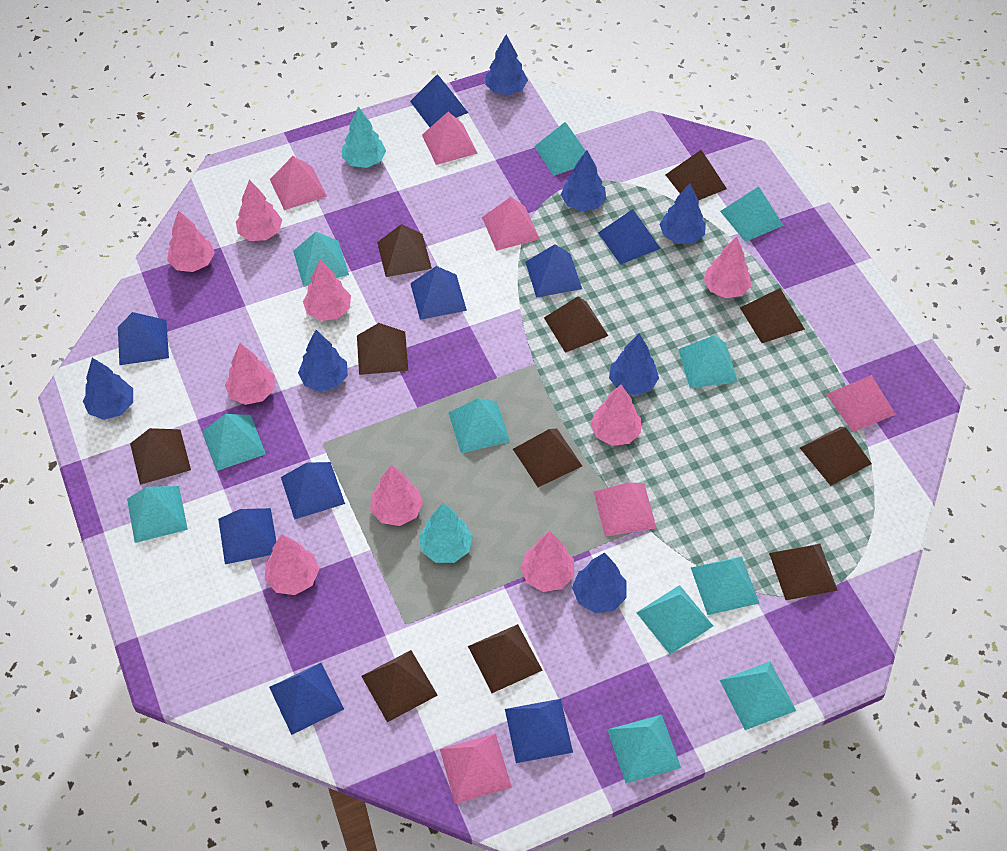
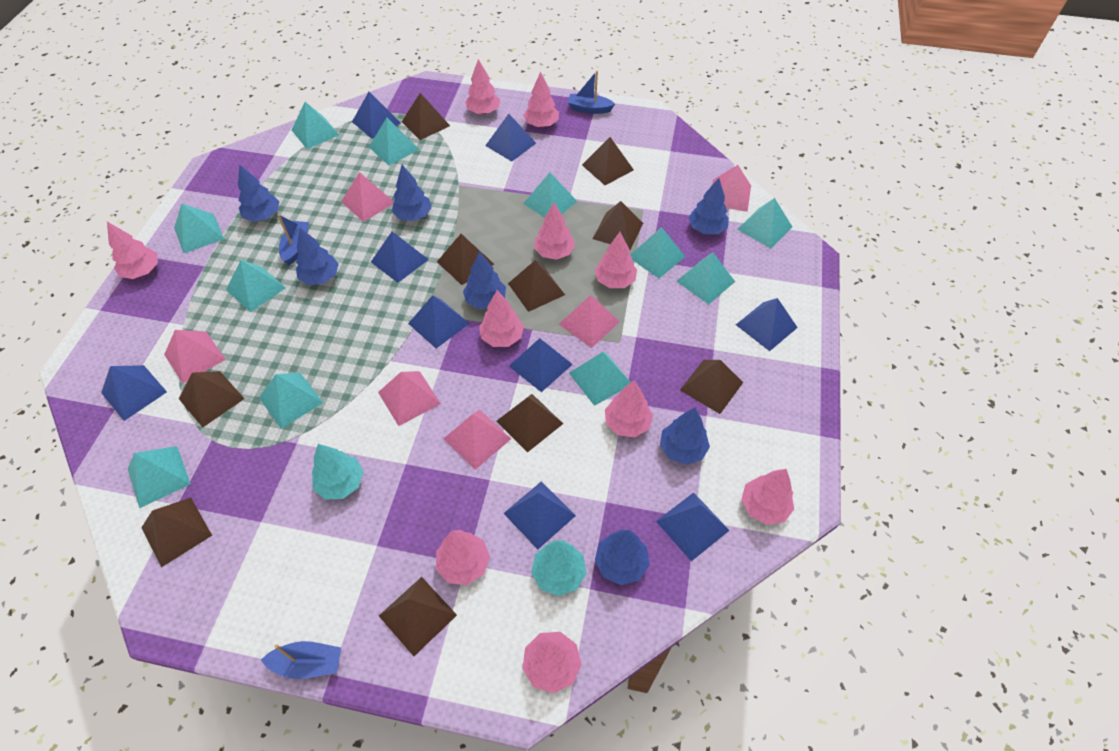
blue boat: none = 0 -> [261,641,341,679] [278,214,309,265] [568,71,615,114] = 3
brown pyramid: [130,428,191,485] [357,323,408,375] [361,650,438,722] [377,224,432,277] [468,624,543,693] [513,428,582,487] [544,296,608,353] [666,150,727,201] [740,288,805,343] [769,544,838,600] [800,427,872,486] = 11 -> [141,498,212,567] [179,371,245,427] [379,577,457,656] [402,93,450,140] [437,234,494,285] [497,394,563,452] [508,260,565,312] [582,137,634,185] [593,201,643,250] [680,360,743,414] = 10
pink tree: [167,210,215,272] [225,343,275,405] [236,180,282,241] [265,535,319,595] [303,259,351,321] [370,465,423,526] [520,531,574,592] [590,385,641,446] [703,236,751,298] = 9 -> [107,222,158,279] [436,530,490,585] [465,59,500,114] [479,290,524,347] [522,632,582,693] [523,72,559,127] [534,203,575,260] [595,232,637,288] [605,380,653,437] [741,469,794,525] = 10

